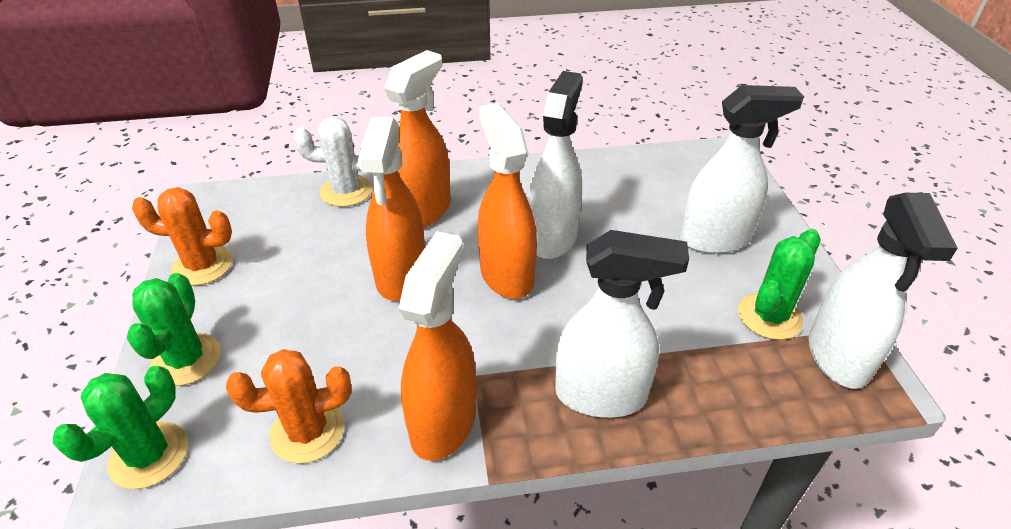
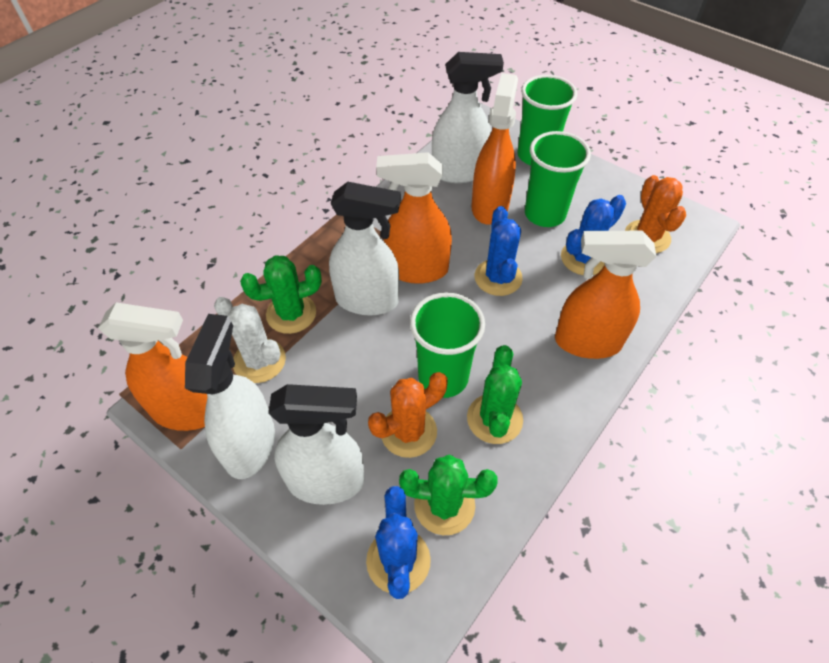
blue cactus: none = 0 -> [366,486,431,599] [475,206,523,296] [561,195,626,275] = 3
green cup: none = 0 -> [410,292,485,398] [517,75,577,166] [525,131,591,227] = 3

